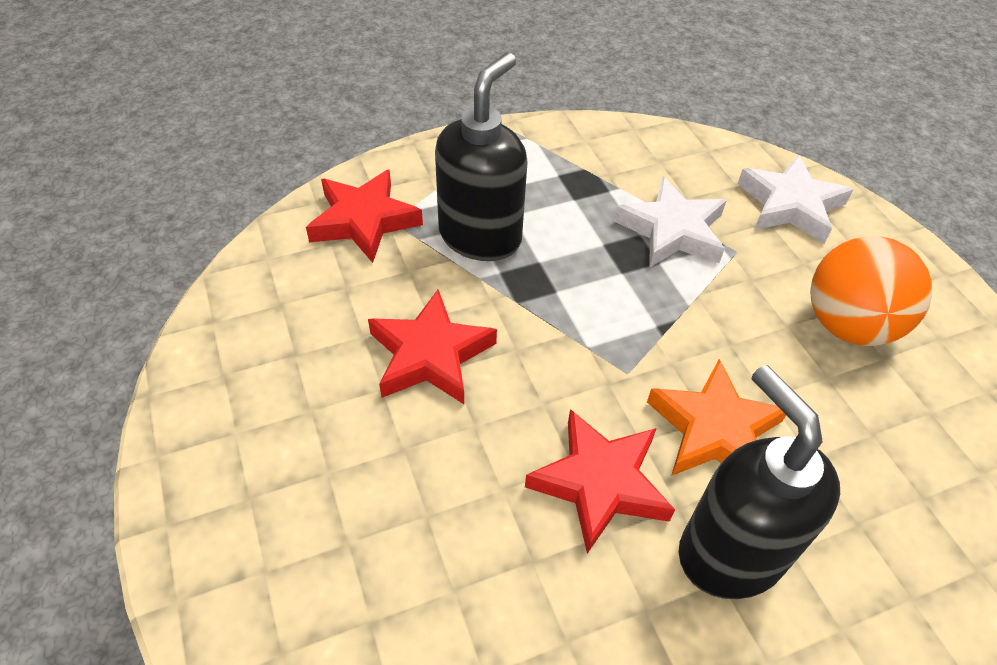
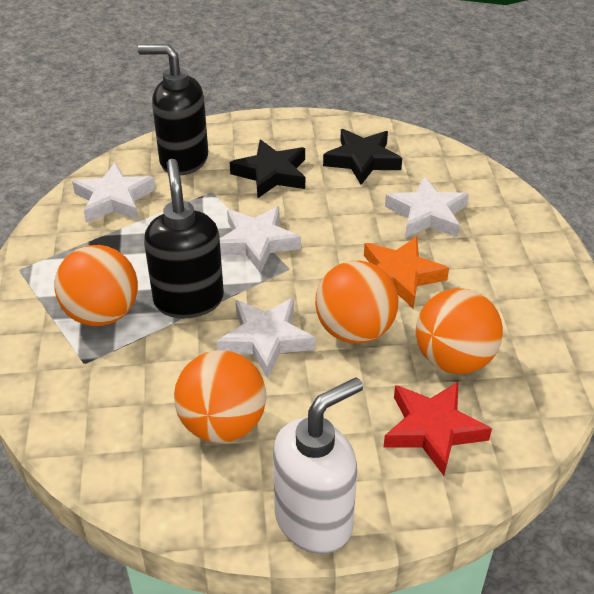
black star: none = 0 -> [230,140,305,198] [323,129,402,185] = 2
orange ball: [810,236,932,346] = 1 -> [54,245,138,326] [174,350,266,443] [315,261,398,344] [416,288,503,374] = 4
red star: [306,170,423,263] [368,290,497,404] [525,409,675,554] = 3 -> [383,382,492,476] = 1
white soap dispenser: none = 0 -> [273,377,363,554] = 1
white star: [614,177,727,268] [738,155,853,244] = 2 -> [72,162,156,223] [217,298,315,378] [220,206,301,273] [385,176,469,238] = 4

